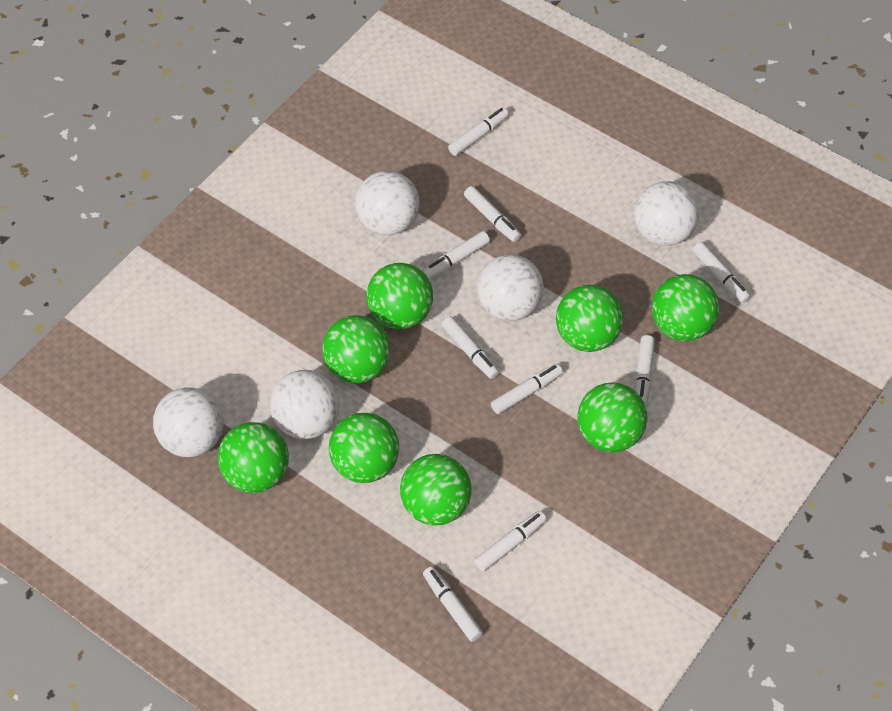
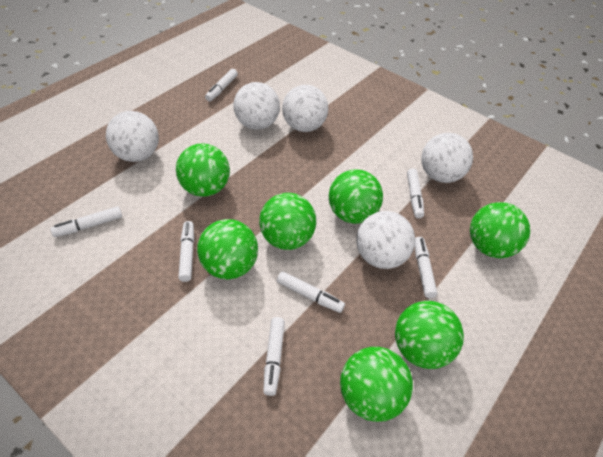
green ball: [218,422,289,493] [322,315,391,383] [329,413,399,483] [366,263,433,329] [400,454,472,526] [556,285,623,352] [577,382,648,452] [652,274,719,341] = 8 -> [176,143,230,197] [197,219,258,279] [259,193,316,250] [329,169,383,224] [340,347,413,422] [395,301,464,369] [470,202,530,258] = 7
white marker: [422,231,490,279] [423,566,483,642] [441,316,499,379] [448,107,509,156] [464,186,521,242] [475,511,547,572] [491,364,563,414] [634,335,655,407] [693,242,751,303] = 9 -> [50,206,122,237] [178,221,194,282] [205,69,238,101] [263,317,285,396] [277,271,345,313] [407,168,424,218] [415,237,437,298] = 7

